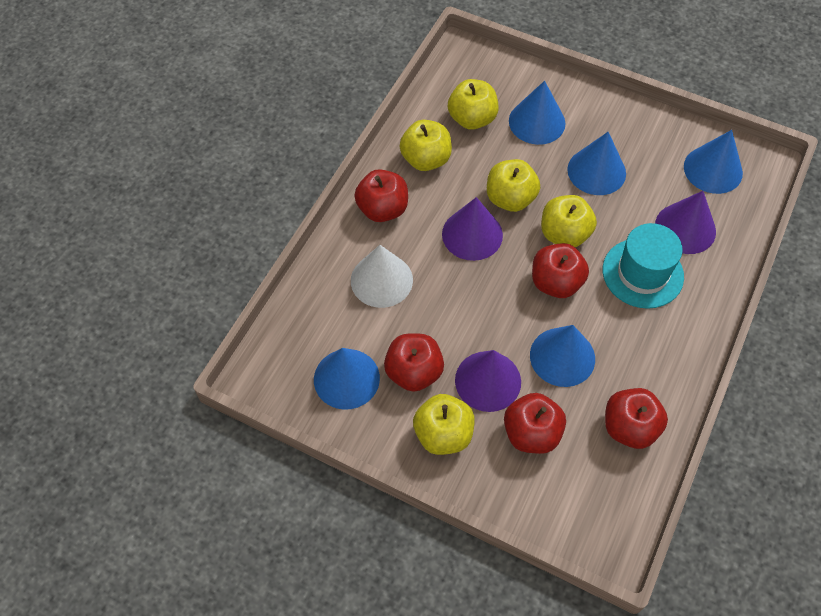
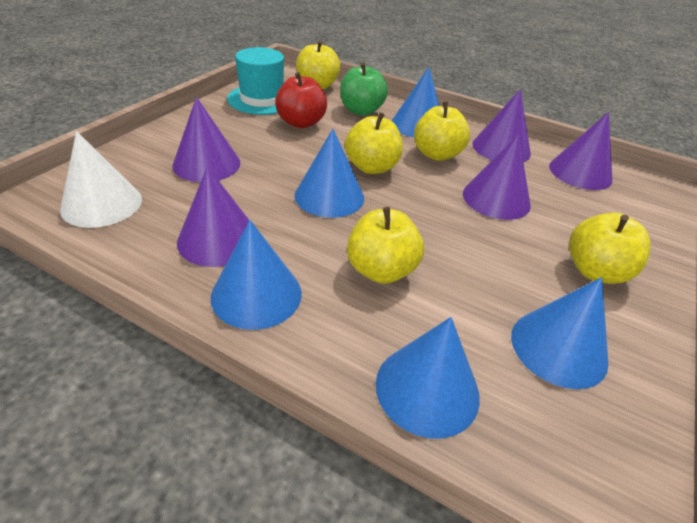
green apple: none = 0 -> [340,62,388,116] = 1
purple cone: [442,197,503,261] [455,350,521,412] [655,191,716,254] = 3 -> [172,97,240,182] [177,166,249,267] [463,134,531,220] [472,89,531,162] [549,112,612,190] = 5
red apple: [354,169,408,222] [384,333,444,392] [504,393,566,454] [532,243,589,298] [605,388,668,449] = 5 -> [275,72,327,128] = 1

